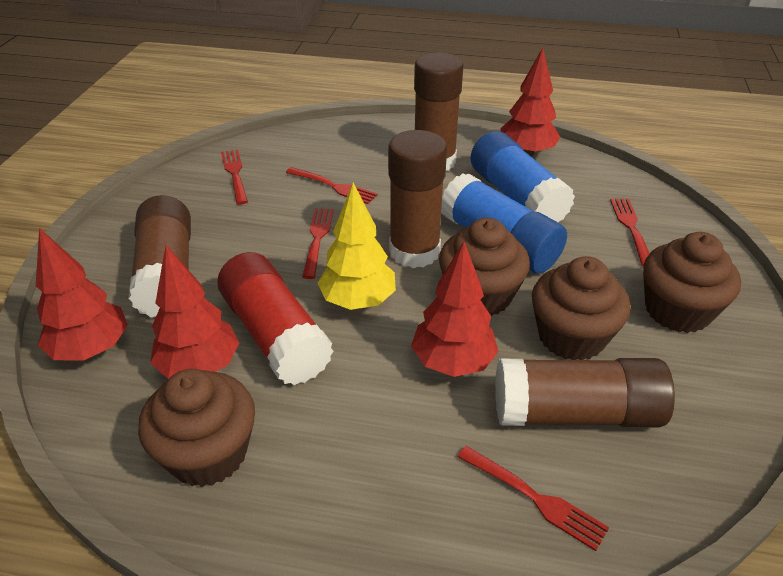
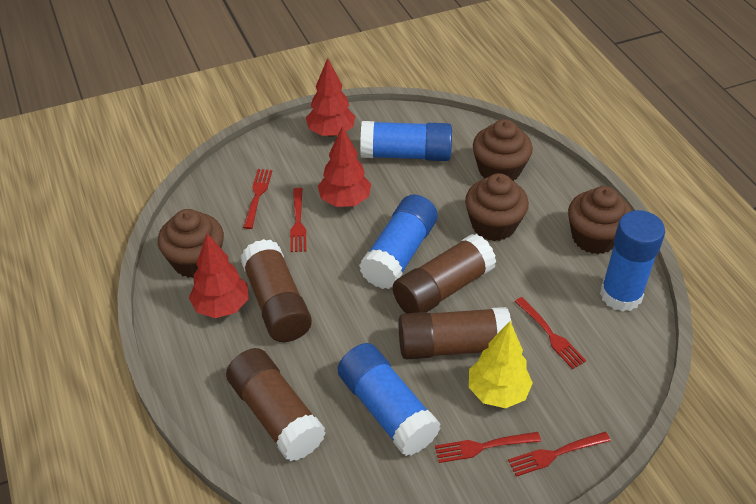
blue glue stick: [441,173,567,273] [471,131,575,222] = 2 -> [338,343,441,456] [359,195,438,289] [360,121,452,161] [600,210,665,312] = 4
red glue stick: [217,252,333,385] = 1 -> none = 0
red tree: [36,228,128,361] [150,245,239,379] [411,241,499,377] [501,48,560,156] = 4 -> [189,233,248,318] [306,58,355,137] [318,126,371,207] = 3

